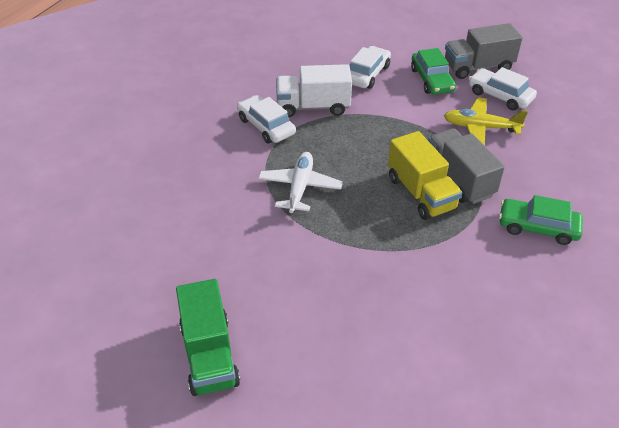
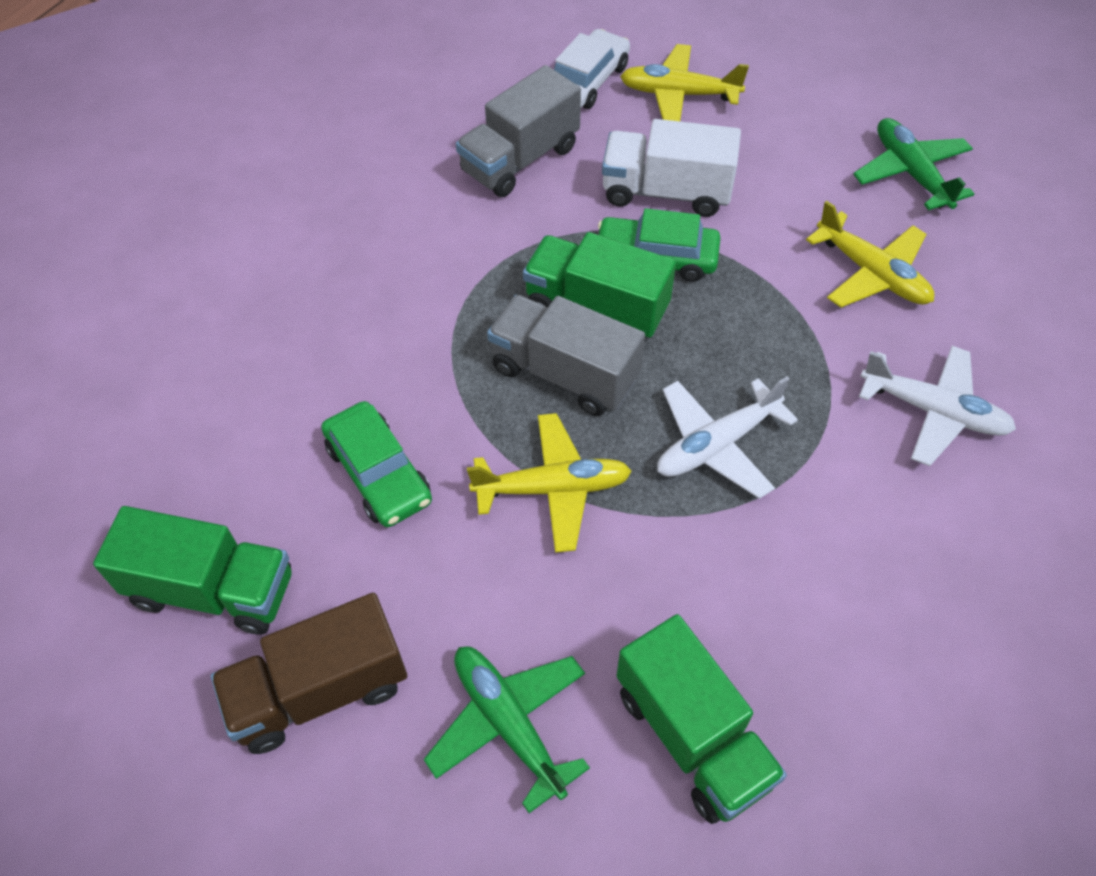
brown truck: none = 0 -> [211,593,407,754] = 1
green plane: none = 0 -> [424,646,590,813] [853,118,974,210] = 2
green truck: [176,279,240,396] = 1 -> [93,506,292,635] [523,232,676,338] [617,614,787,824] = 3
white car: [237,95,296,143] [350,46,391,89] [468,67,537,110] = 3 -> [554,29,630,109] = 1
white plane: [258,152,343,213] = 1 -> [657,376,798,499] [859,346,1016,466] = 2
yellow plane: [444,98,528,146] = 1 -> [467,413,632,553] [620,44,749,121] [806,201,934,308] = 3
yellow truck: [388,131,462,220] = 1 -> none = 0

